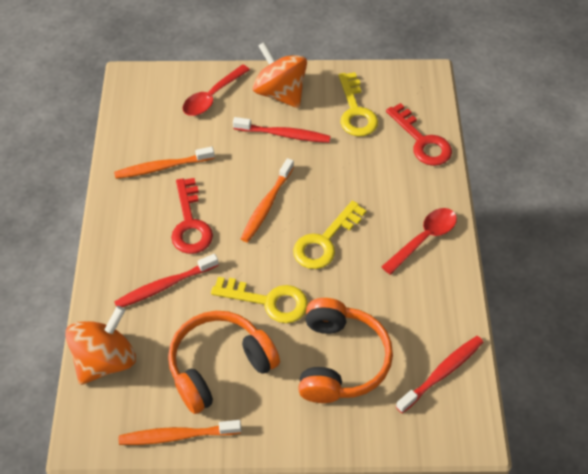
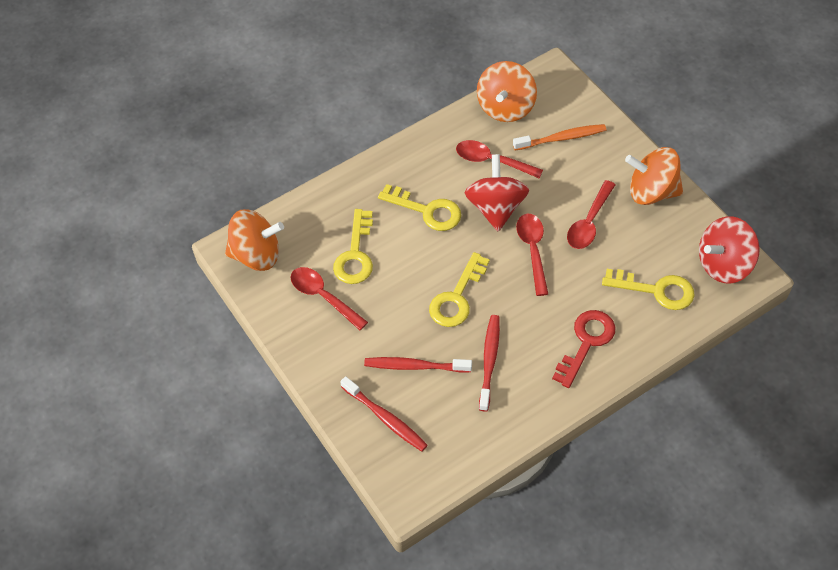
orange headphones: [168,311,280,414] [298,298,393,403] = 2 -> none = 0
orange spinning top: [65,306,136,385] [253,42,307,108] = 2 -> [225,209,284,271] [477,61,537,122] [625,147,683,205] = 3
orange toothbrush: [114,147,215,179] [119,420,242,445] [241,158,294,243] = 3 -> [513,124,606,150] = 1
red key: [171,178,213,254] [386,103,452,166] = 2 -> [552,310,615,388] = 1
red spinning top: none = 0 -> [465,154,529,231] [699,216,760,284] = 2
red spoon: [182,64,250,116] [381,208,457,275] = 2 -> [291,267,368,330] [456,140,543,179] [516,214,548,296] [567,180,615,249] = 4
yellow key: [211,277,308,323] [293,200,366,269] [339,72,378,136] = 3 -> [333,209,373,284] [378,184,461,231] [429,252,490,327] [602,269,695,310] = 4

